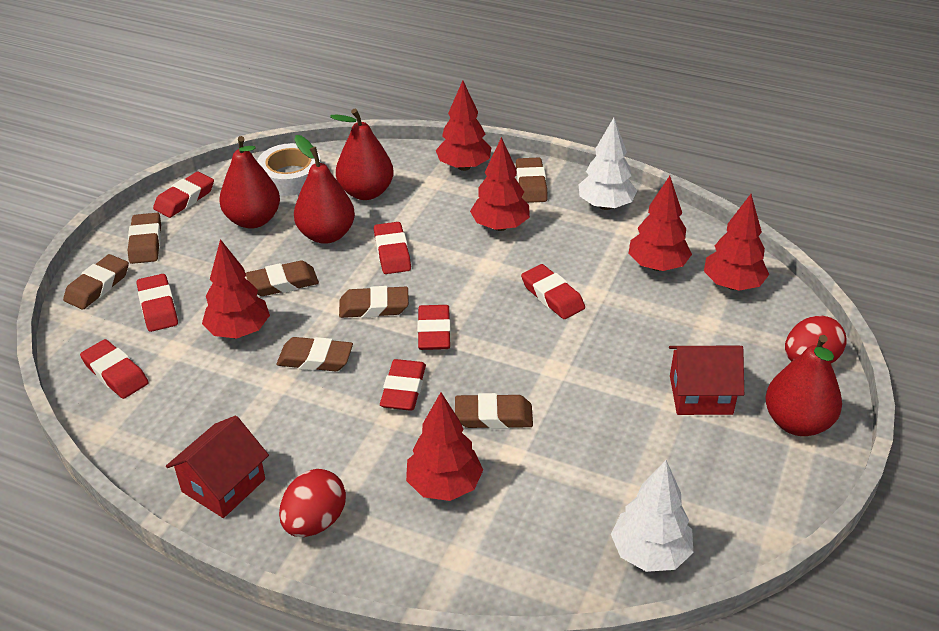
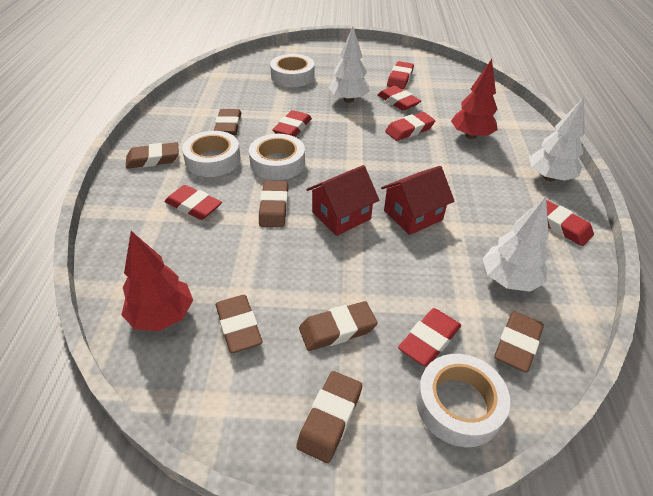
red egg: [279,469,346,537] [785,315,847,363] = 2 -> none = 0
red pear: [220,136,280,229] [294,135,355,244] [330,109,394,200] [765,335,842,436] = 4 -> none = 0
red tree: [202,239,270,339] [406,392,483,501] [436,80,491,171] [470,137,530,231] [628,176,692,271] [704,194,769,291] = 6 -> [121,231,193,331] [451,59,498,139] = 2
white tape: [257,143,321,196] = 1 -> [182,131,241,177] [249,134,305,180] [270,54,314,87] [416,354,510,447] = 4
white tree: [578,118,637,210] [611,460,693,572] = 2 -> [328,27,370,103] [483,196,549,292] [529,97,585,181] = 3

